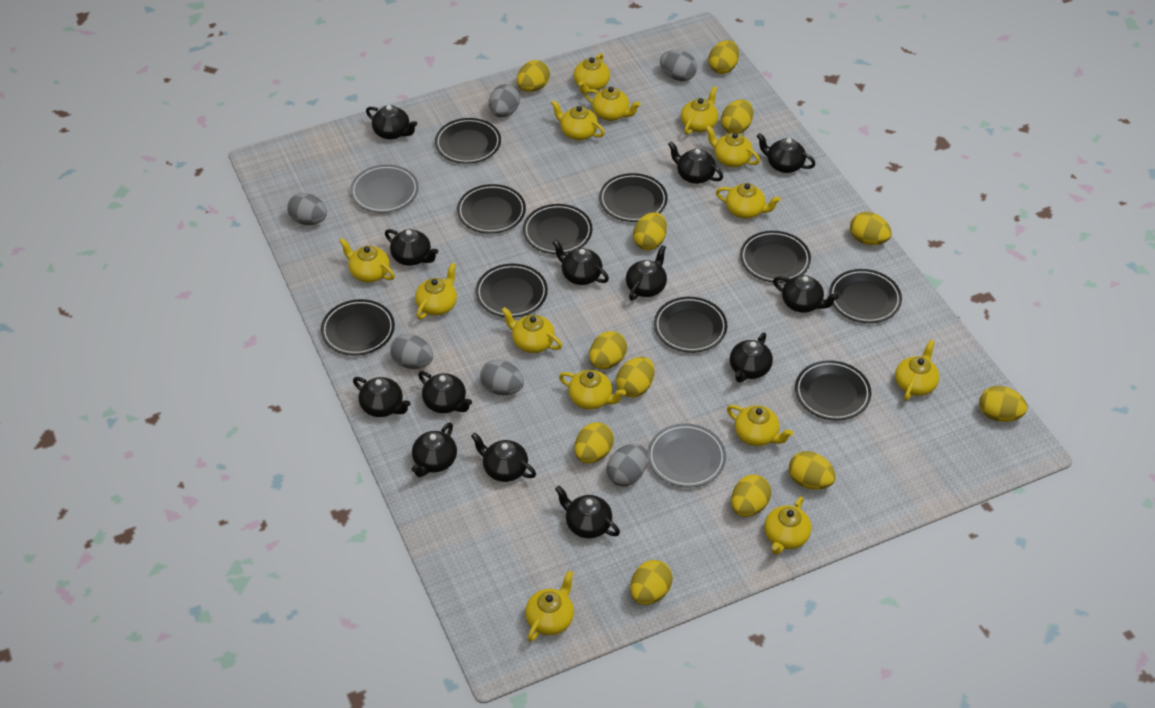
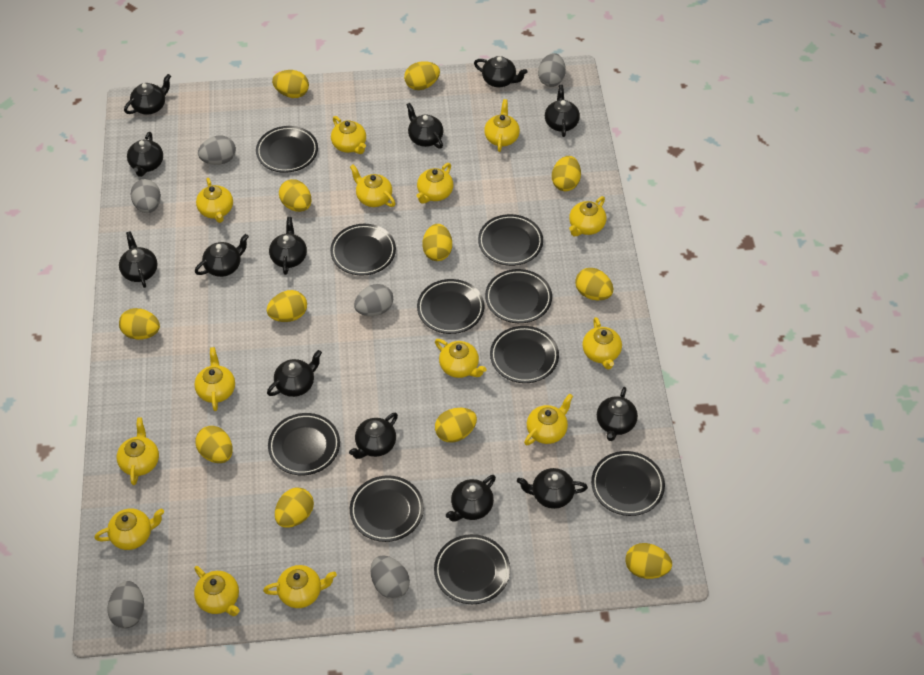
grey plate: [350,165,419,213] [648,423,726,488] = 2 -> none = 0

